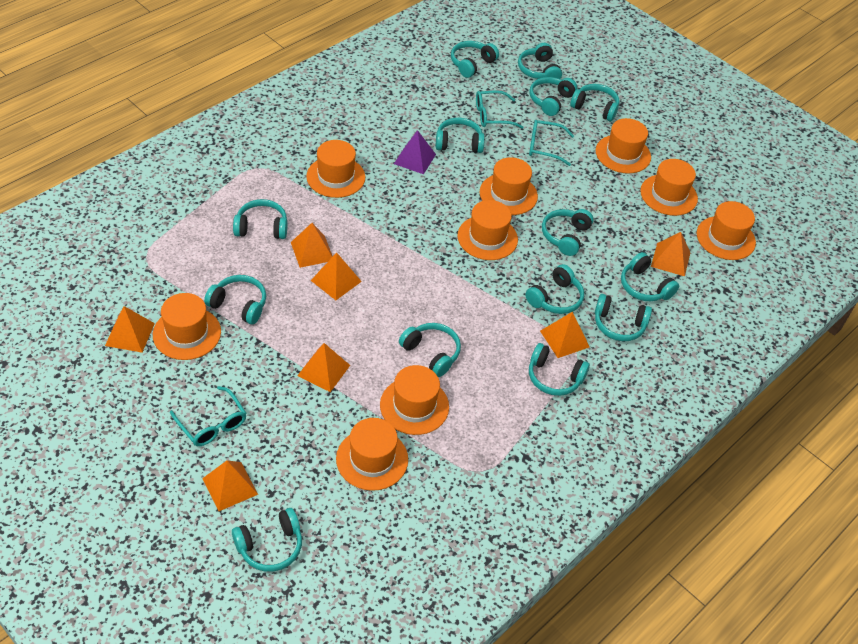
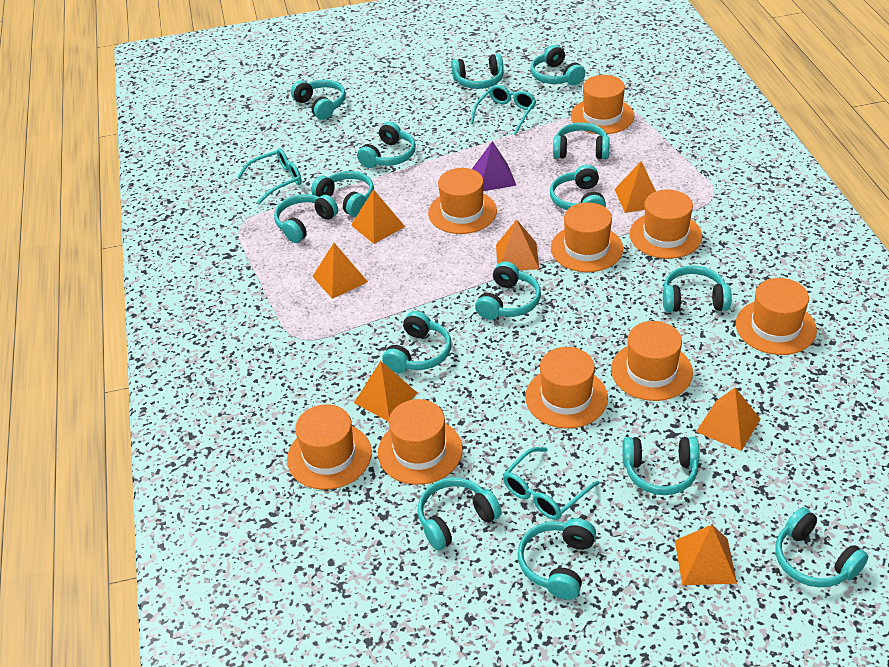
turquoise headphones: [204,275,266,324] [232,508,302,572] [233,199,287,239] [399,323,461,377] [436,118,485,153] [451,41,499,78] [518,43,562,79] [525,264,584,314] [529,77,577,116] [529,343,590,396] [542,209,594,256] [570,84,619,121] [595,294,652,341] [621,252,679,301] = 14 -> [274,194,338,243] [291,80,346,120] [311,171,374,217] [357,122,416,168] [382,311,452,373] [417,478,502,550] [451,53,504,89] [475,261,541,320] [518,518,596,600] [530,45,585,85] [550,165,606,210] [553,122,610,159] [622,437,699,495] [663,265,732,312] [775,507,868,587] = 15

